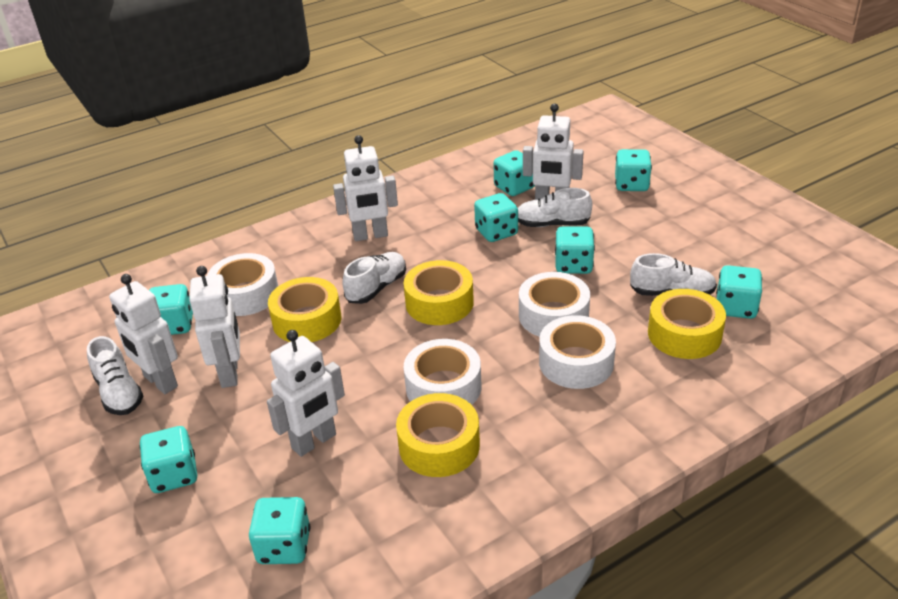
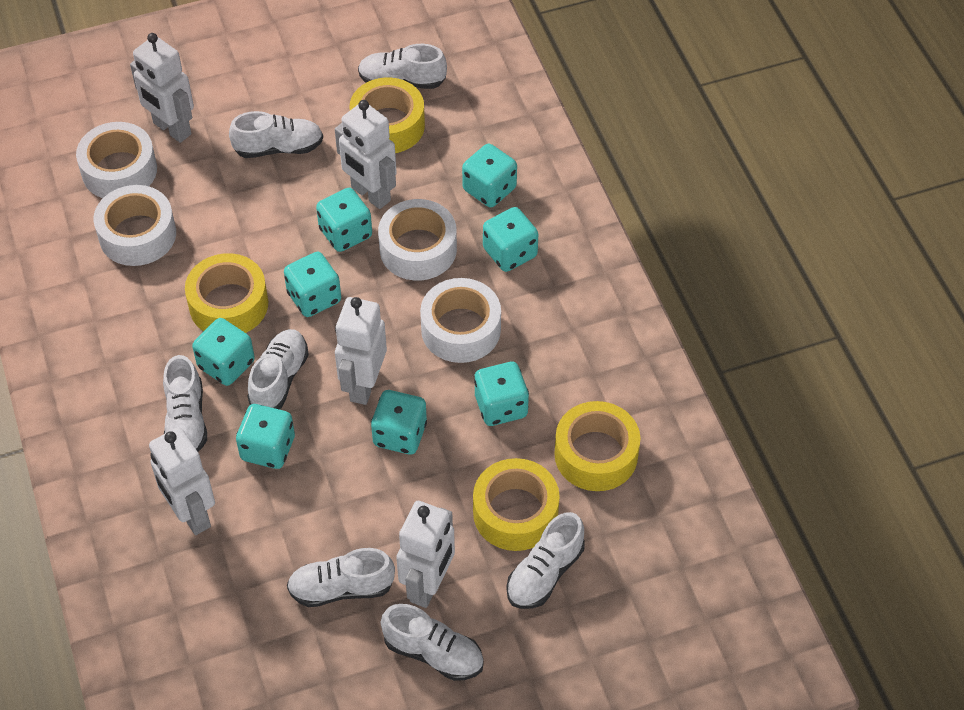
white shoe: [87,336,143,415] [342,252,406,304] [518,188,592,227] [630,253,717,296] = 4 -> [163,355,207,451] [229,111,323,158] [248,329,309,409] [287,548,395,607] [358,44,447,89] [381,604,484,681] [506,512,585,609] = 7

